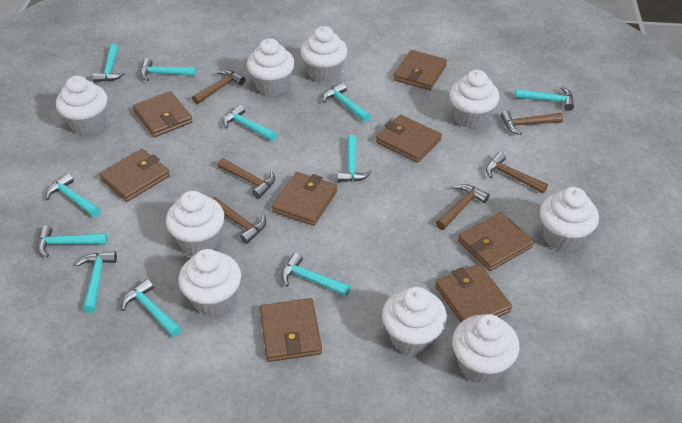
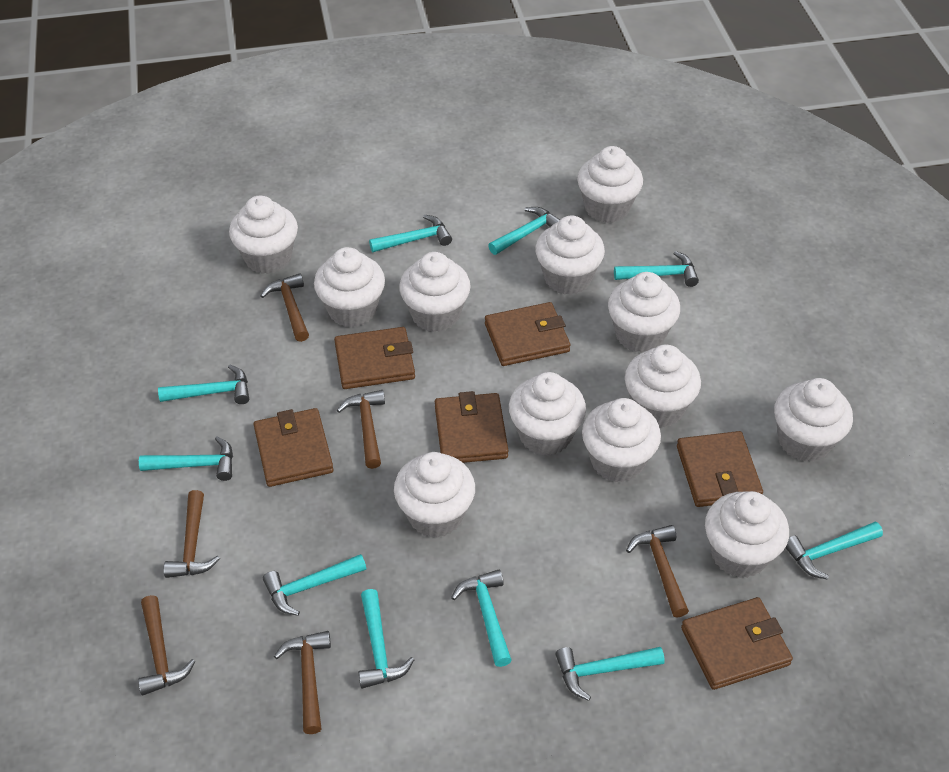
brown wallet: [99,149,170,202] [133,91,193,137] [260,298,322,362] [272,172,337,226] [376,115,442,163] [393,50,447,90] [435,264,512,322] [458,212,534,271] = 8 -> [253,408,334,487] [334,327,415,389] [435,391,508,463] [485,302,570,366] [677,431,763,507] [681,597,793,690] = 6
turquoise hammer: [37,226,108,257] [46,173,101,217] [76,251,117,313] [92,44,125,82] [121,279,182,337] [140,58,196,81] [223,105,277,141] [281,253,351,296] [323,83,371,122] [337,135,372,182] [515,87,574,111] = 11 -> [139,436,233,481] [158,365,249,404] [263,554,366,616] [358,589,414,689] [369,215,452,252] [451,570,512,667] [488,207,560,255] [555,647,665,701] [614,251,699,287] [785,522,883,580] = 10
white cupcake: [56,75,107,135] [166,191,225,255] [179,249,241,316] [247,38,295,96] [300,26,347,83] [382,286,447,355] [449,70,500,129] [452,314,520,384] [540,187,599,252] = 9 -> [229,196,298,274] [314,247,385,328] [394,452,475,538] [399,252,471,332] [509,372,586,456] [535,216,605,295] [577,146,643,223] [582,398,661,482] [608,272,680,353] [625,344,701,427] [705,491,789,578] [774,378,853,462] = 12

